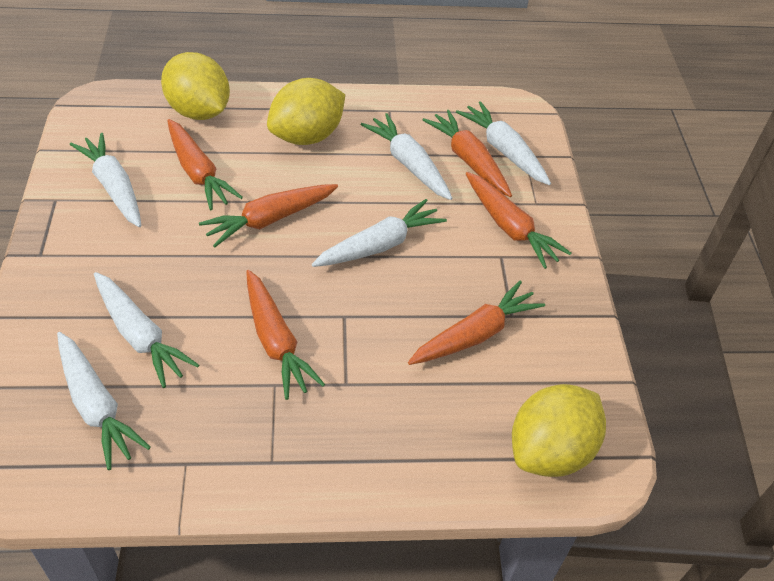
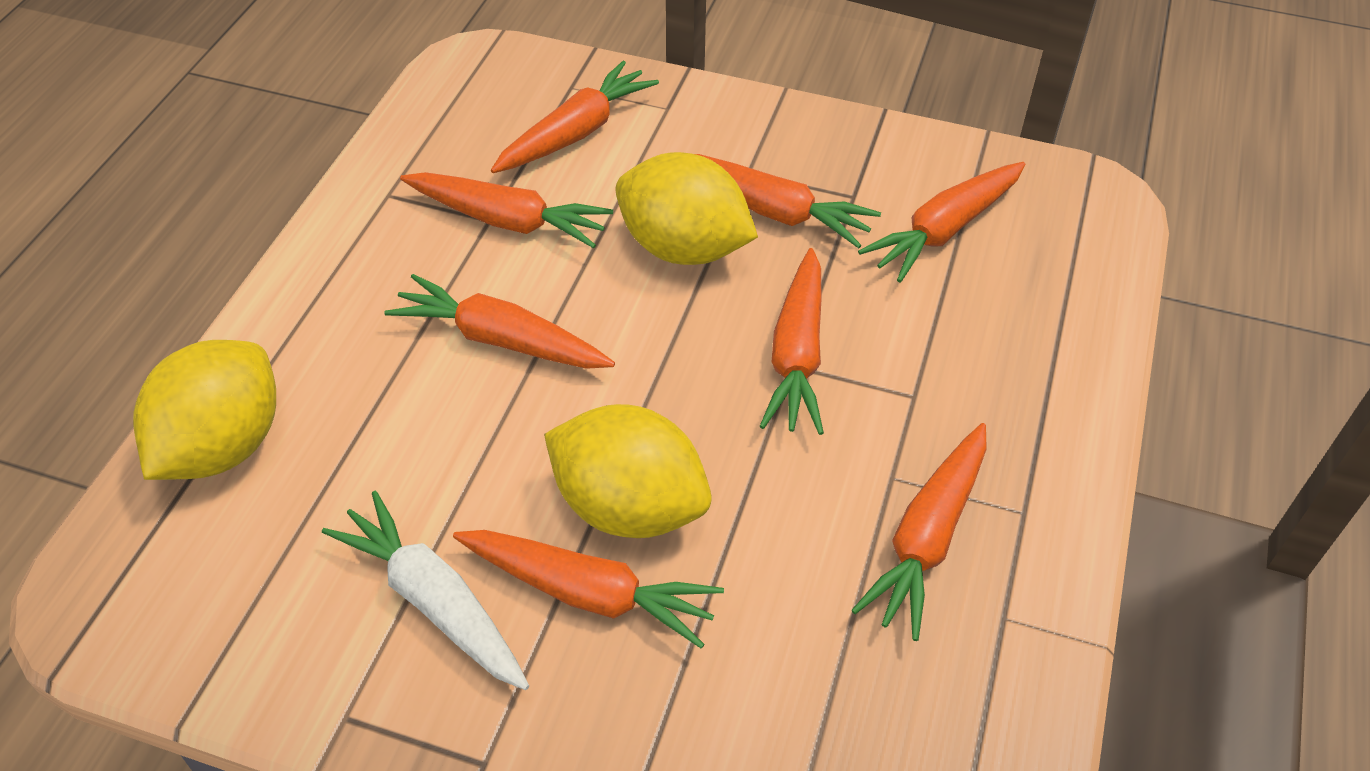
orange carrot: [167,119,243,210] [199,184,338,247] [246,270,325,400] [408,281,545,365] [423,110,512,197] [466,172,571,269] = 6 -> [384,274,615,369] [400,172,613,248] [453,530,724,649] [491,61,659,173] [696,154,881,248] [760,248,824,435] [851,423,987,641] [858,162,1025,282] = 8
white carrot: [57,332,151,470] [70,133,141,227] [94,272,199,388] [312,199,447,267] [361,113,453,200] [456,101,551,185] = 6 -> [322,491,529,690] = 1

